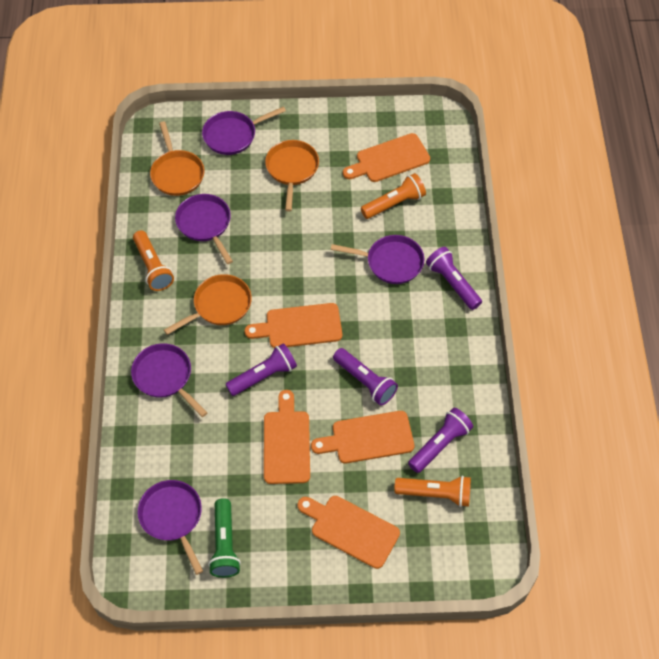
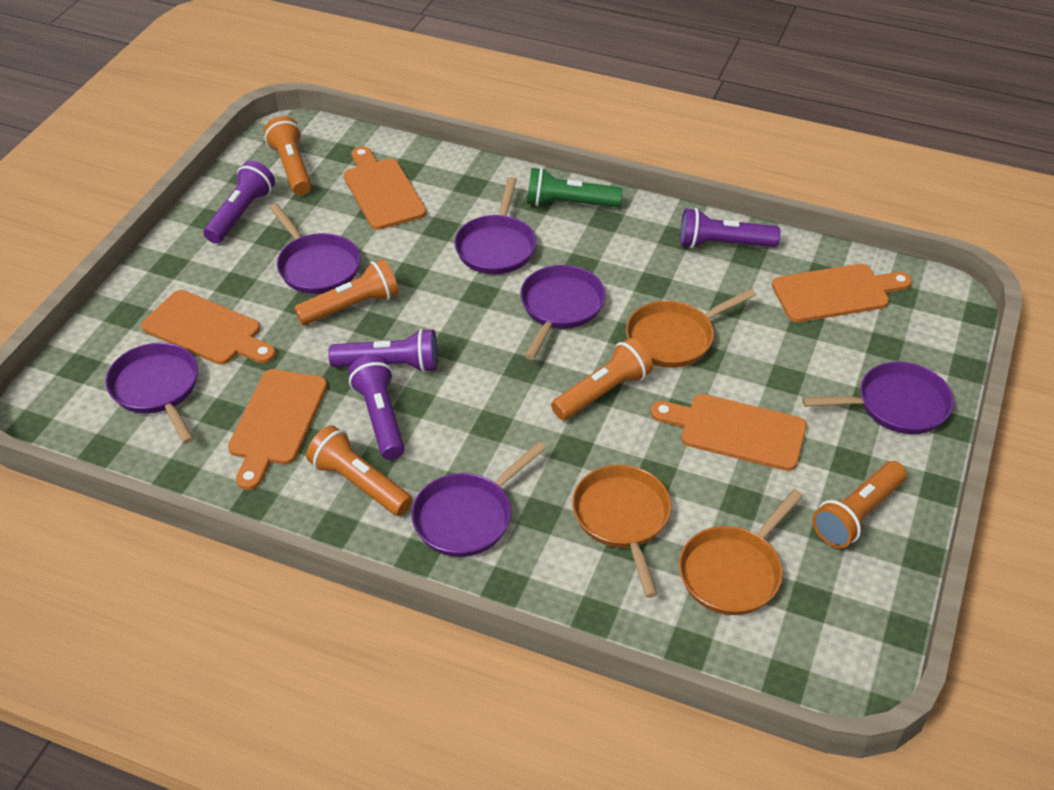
orange flashlight: [133,230,174,291] [361,173,426,219] [394,475,471,507] = 3 -> [264,116,311,195] [294,259,399,325] [306,425,412,516] [551,338,653,420] [812,461,907,548] = 5
purple pan: [131,343,207,417] [138,480,203,575] [175,194,233,264] [202,106,286,155] [331,235,425,284] = 5 -> [106,343,198,444] [269,203,361,294] [411,442,546,557] [454,177,536,274] [520,265,606,360] [802,362,954,434] = 6

